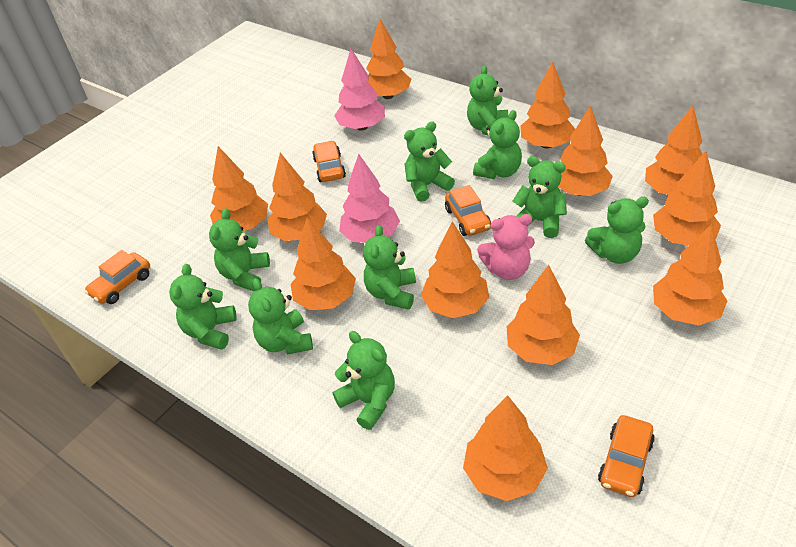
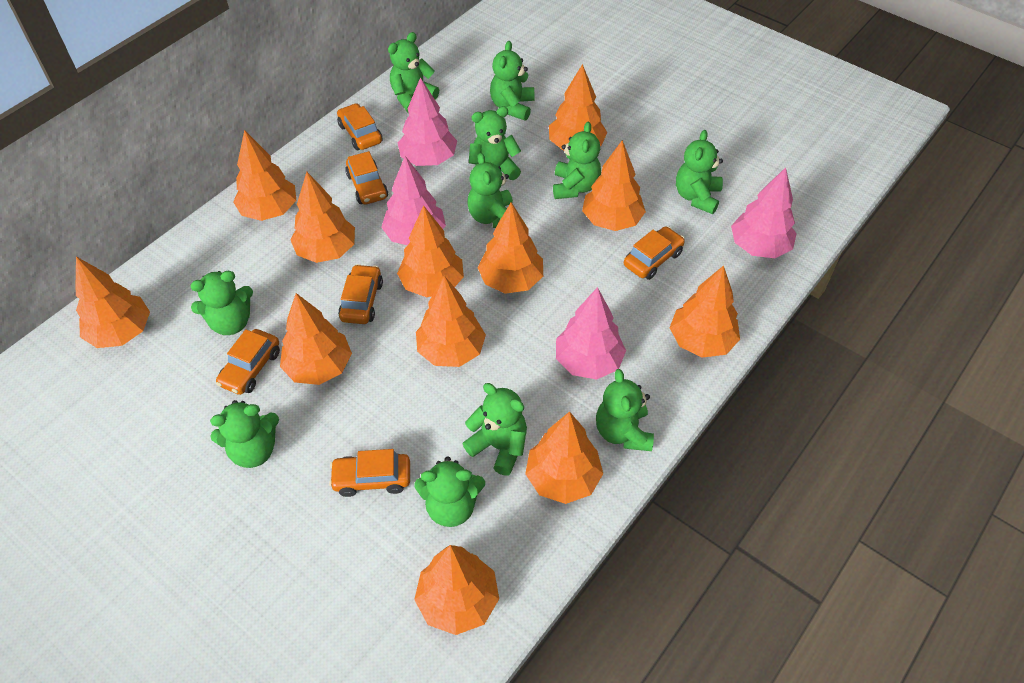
green teddy bear: [169,264,237,350] [209,208,270,291] [248,278,313,355] [333,331,395,430] [363,225,416,310] [404,121,455,202] [467,65,508,135] [473,110,522,179] [512,156,567,238] [585,197,649,264] = 10 -> [190,271,253,335] [210,400,279,468] [388,32,439,113] [414,457,485,527] [463,383,527,476] [467,153,513,228] [469,106,521,180] [490,41,535,121] [553,122,601,199] [596,369,654,451] [676,130,723,214] = 11
orange car: [84,250,150,304] [312,141,346,182] [445,185,491,236] [598,415,655,497] = 4 -> [216,329,280,395] [329,449,410,497] [337,103,383,150] [338,264,383,324] [345,151,388,205] [624,226,685,280] = 6
pink teddy bear: [477,214,535,280] = 1 -> none = 0
pink tree: [334,49,385,131] [339,154,400,243] = 2 -> [381,156,446,245] [398,77,457,166] [556,287,626,380] [731,167,797,258] = 4

